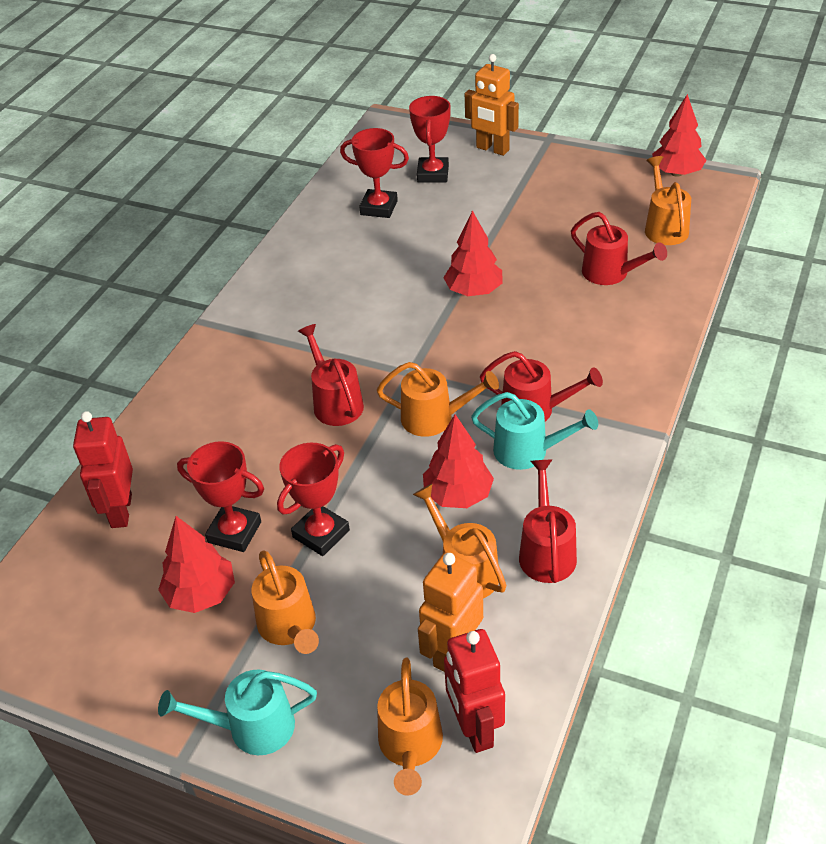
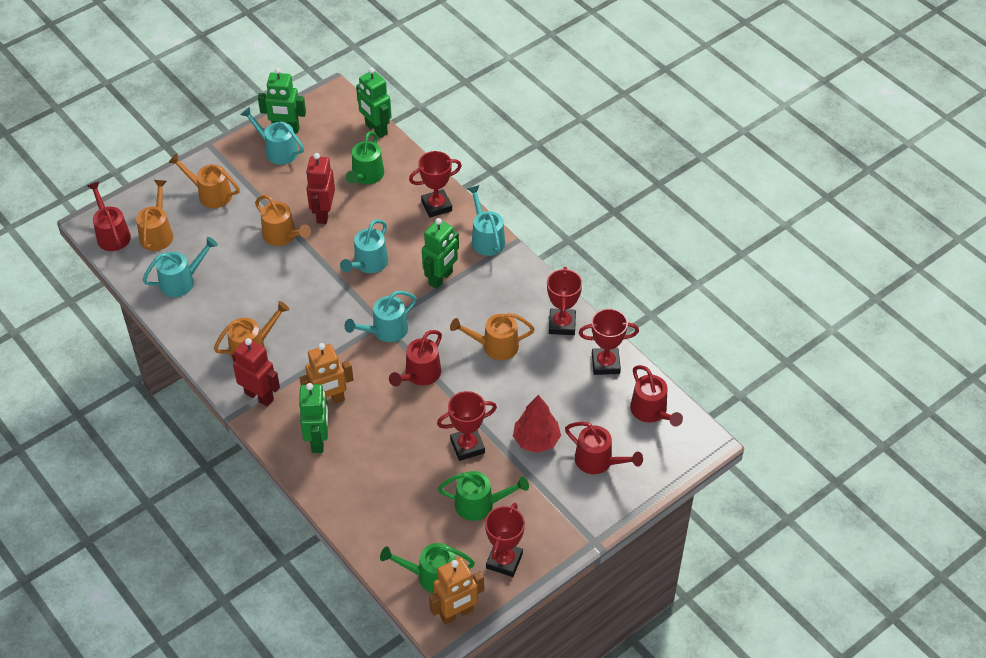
green robot: none = 0 -> [258,68,306,134] [299,383,328,453] [356,68,392,138] [422,218,459,289] = 4
green watering can: none = 0 -> [346,131,384,184] [380,543,475,594] [438,471,529,521] = 3
red tree: [158,516,235,613] [423,414,494,508] [443,211,502,296] [652,94,706,177] = 4 -> [513,395,561,453] = 1
red trophy: [177,441,264,552] [277,443,350,556] [340,128,409,218] [409,96,451,183] = 4 -> [409,151,462,218] [437,391,497,461] [485,503,525,577] [547,267,582,335] [579,309,639,375] = 5
turquoise watering can: [158,669,317,755] [471,392,598,470] = 2 -> [142,237,218,297] [241,107,304,165] [340,219,388,273] [345,291,417,342] [467,185,505,256] = 5

